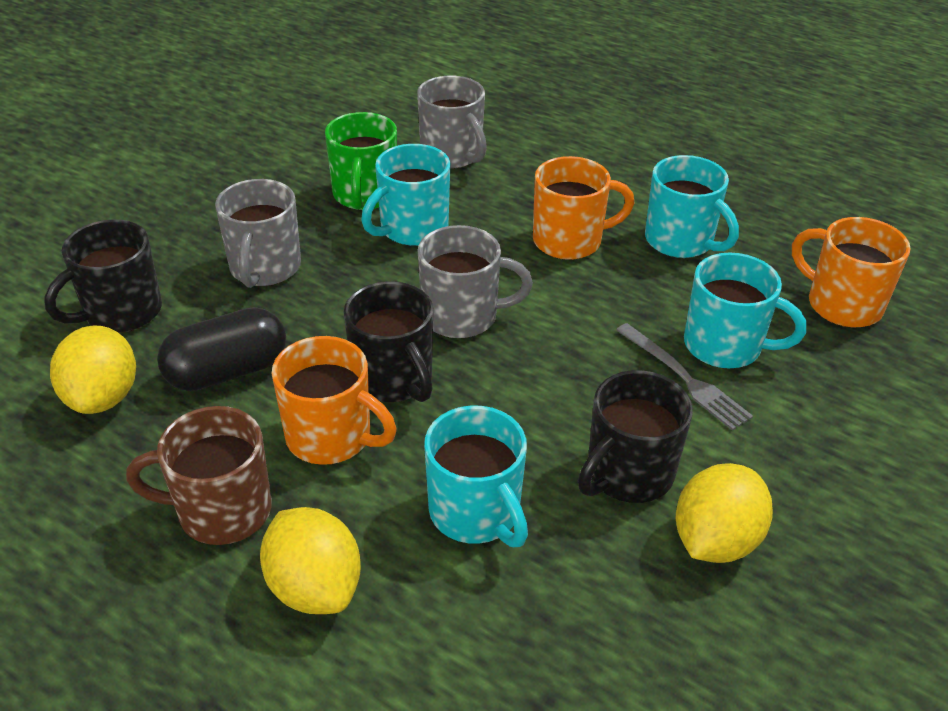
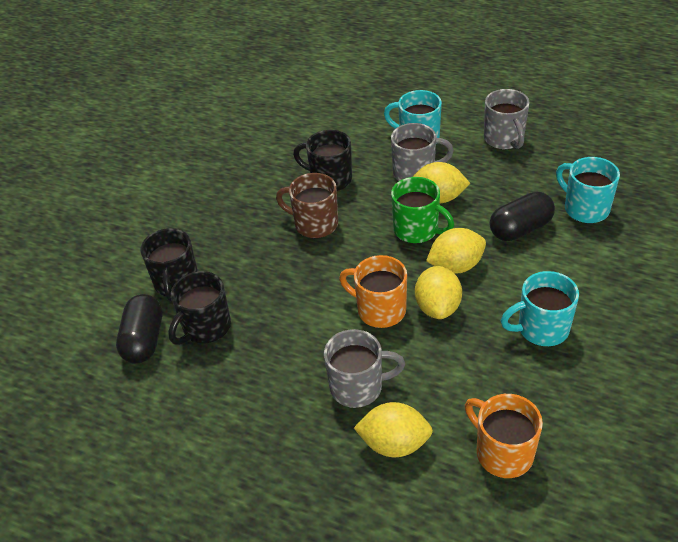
black capsule: [157,307,286,391] = 1 -> [116,294,162,364] [490,191,555,241] = 2
grey fork: [616,323,753,431] = 1 -> none = 0
orange mug: [272,336,397,465] [533,156,635,260] [792,217,911,328] = 3 -> [339,255,407,328] [465,394,543,478] = 2
turquoise mug: [361,144,450,246] [424,406,528,547] [645,155,739,258] [684,252,807,369] = 4 -> [384,90,442,144] [501,271,579,346] [556,157,620,223] = 3
yellow lemon: [50,325,136,414] [260,507,361,614] [676,463,773,563] = 3 -> [354,402,433,457] [413,162,470,203] [415,266,462,319] [426,228,486,274] = 4

